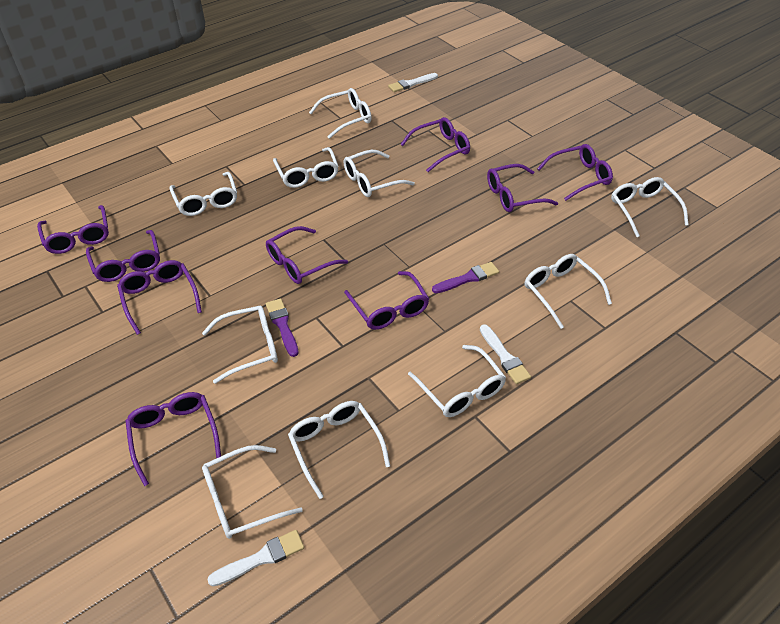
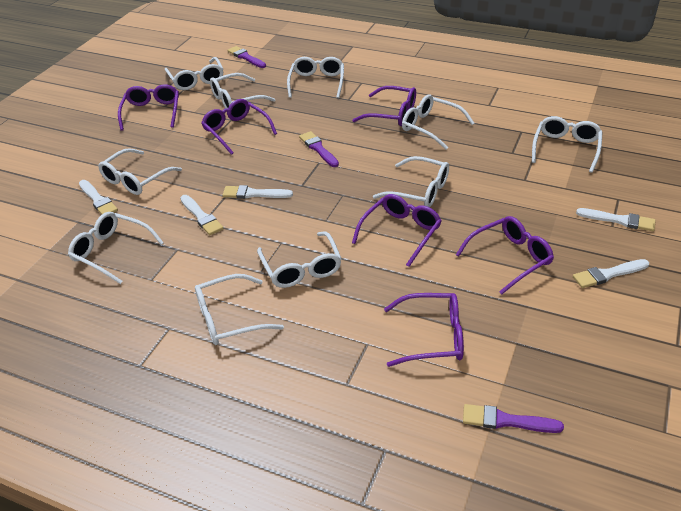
purple brush: [266,298,299,357] [432,262,499,293] = 2 -> [227,46,266,68] [299,131,339,167] [463,404,564,433] = 3
purple glasses: [37,205,109,254] [86,230,160,282] [117,260,202,335] [125,392,221,486] [266,226,348,284] [344,271,429,330] [400,117,470,172] [487,164,558,212] [537,144,613,201] = 9 -> [118,84,179,131] [201,99,277,155] [352,194,442,267] [353,86,416,126] [384,293,464,367] [456,216,554,294] = 6
white brush: [207,530,304,586] [388,73,438,92] [480,324,531,384] = 3 -> [79,180,118,214] [180,195,224,235] [222,185,293,199] [573,259,649,288] [576,208,656,231] = 5

